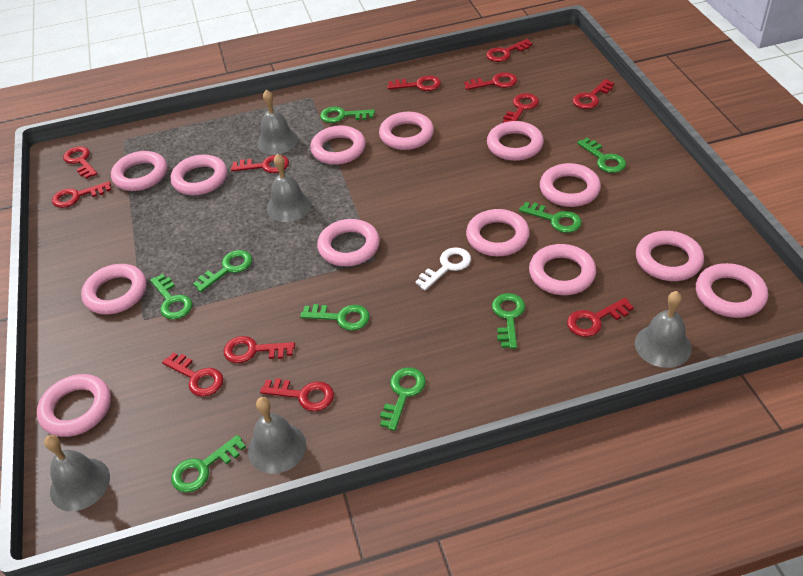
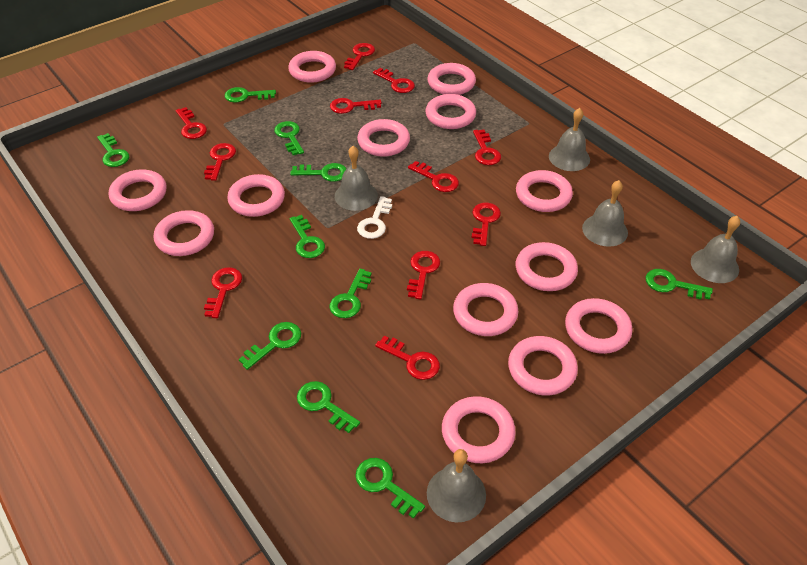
green key: [150,274,193,320] [171,435,246,492] [193,250,252,292] [300,304,370,331] [320,106,375,123] [380,367,426,431] [492,293,525,349] [519,202,582,233] [577,138,626,173] = 9 -> [97,133,129,167] [224,87,276,103] [239,322,301,370] [274,121,304,155] [290,163,347,182] [290,215,325,258] [297,381,360,433] [329,269,372,318] [355,458,425,519] [645,269,713,300] = 10
red key: [52,181,111,208] [63,146,97,179] [162,353,223,397] [224,336,295,363] [231,155,289,173] [260,378,334,411] [388,76,441,91] [464,72,517,90] [486,39,533,62] [503,93,539,123] [567,298,634,337] [572,79,615,109] = 12 -> [176,107,207,139] [204,143,236,181] [204,267,242,318] [330,98,382,114] [344,43,375,70] [373,68,415,93] [375,336,440,380] [407,251,440,300] [408,161,459,192] [472,203,501,246] [473,129,501,165] = 11

